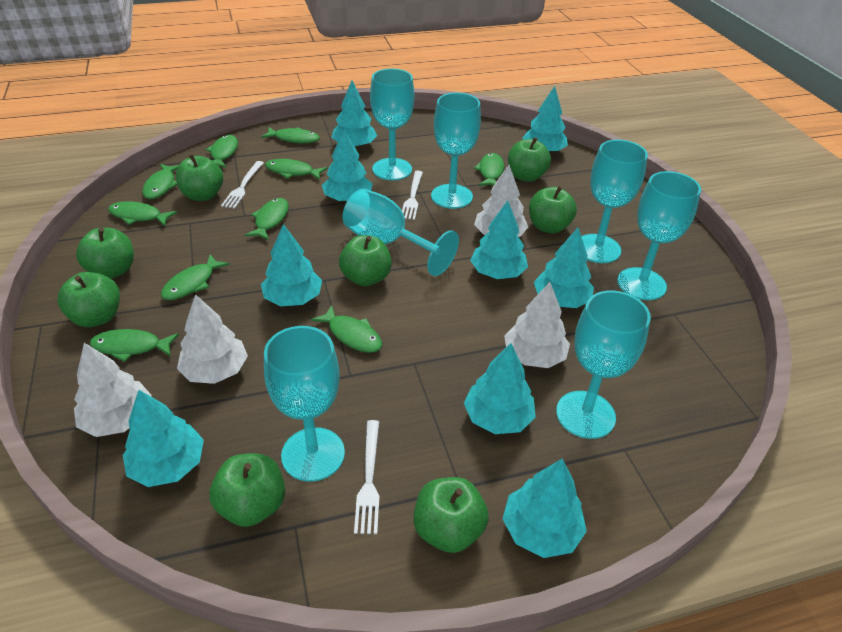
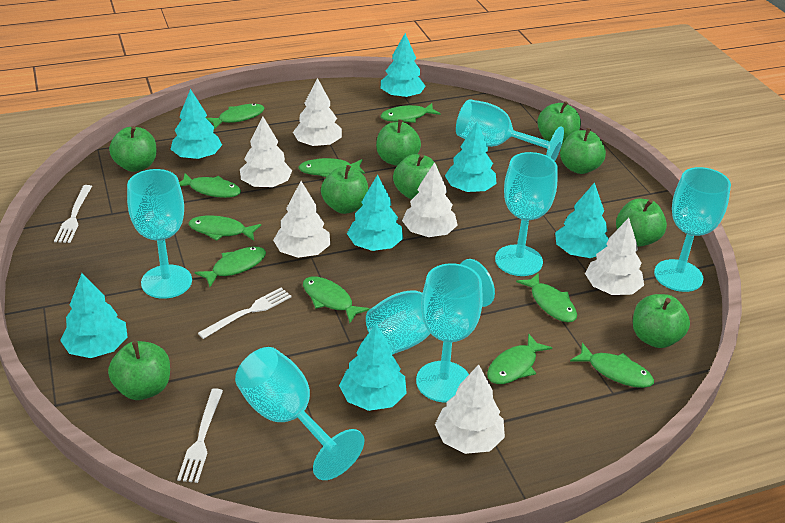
green apple: [58,272,120,327] [76,228,134,279] [176,154,223,201] [209,453,285,527] [339,235,392,286] [413,477,489,553] [508,137,551,182] [529,186,577,233] = 8 -> [108,341,170,400] [109,126,157,172] [321,165,369,214] [376,119,421,166] [393,154,439,200] [537,101,581,144] [560,128,606,174] [616,198,667,247] [633,294,690,348] = 9
turquoise tree: [123,390,204,487] [261,224,322,306] [322,129,372,202] [332,81,377,148] [464,343,536,434] [470,200,528,279] [503,459,587,558] [522,86,568,151] [534,228,594,308] = 9 -> [60,273,128,358] [171,89,222,160] [339,324,407,411] [347,175,403,251] [381,33,426,99] [445,122,497,192] [555,182,609,258] = 7
white tree: [74,343,152,437] [177,294,248,384] [474,165,529,237] [504,282,570,368] = 4 -> [240,116,292,188] [273,181,330,258] [293,78,342,147] [402,162,458,237] [435,365,505,454] [585,218,644,295] = 6

